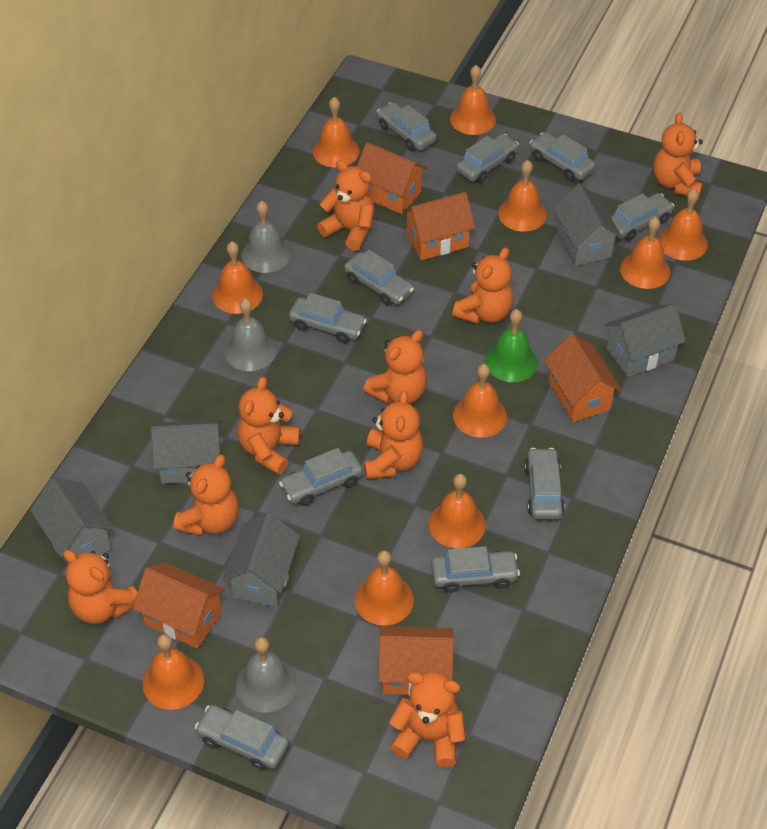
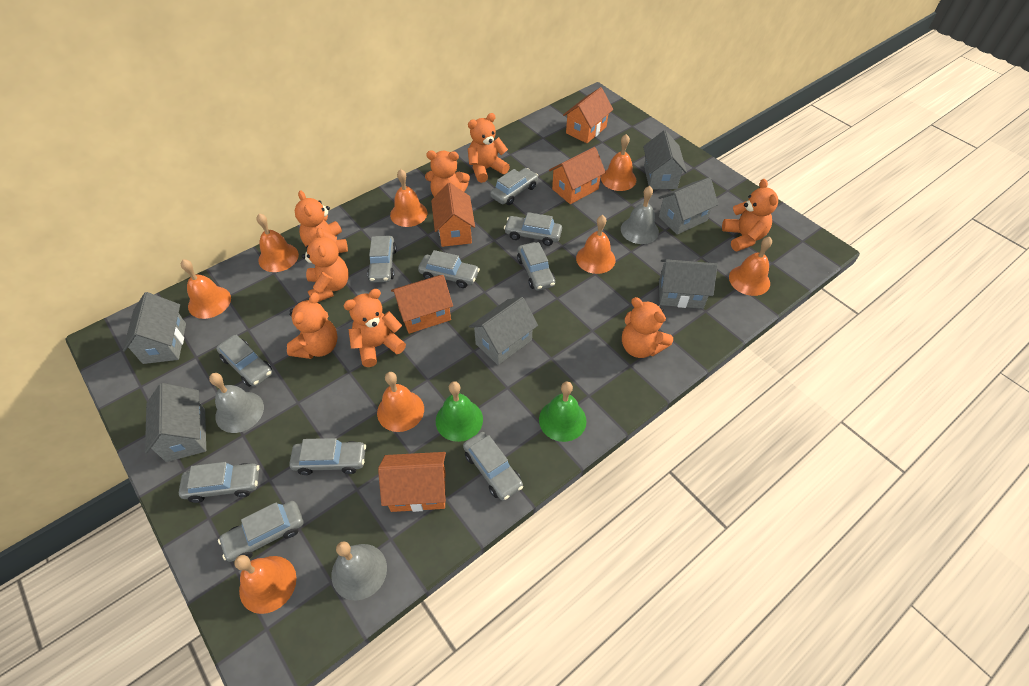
green bell: [485,309,538,382] = 1 -> [436,381,483,442] [539,381,586,442] = 2
grey house: [30,478,114,566] [151,420,221,484] [223,512,300,607] [553,184,622,266] [605,304,686,377] = 5 -> [123,292,186,364] [145,383,206,462] [469,297,538,365] [643,130,687,189] [658,177,718,235] [659,259,718,309] = 6
orange bell: [143,634,204,710] [212,241,263,314] [313,97,359,167] [355,550,414,626] [429,474,486,548] [450,65,496,135] [453,364,507,438] [498,160,547,232] [620,217,670,289] [658,189,708,261] = 10 -> [181,259,231,319] [234,555,297,614] [256,213,299,272] [377,372,424,432] [390,169,427,227] [576,215,616,274] [601,134,636,191] [729,237,772,296] = 8
orange teddy bear: [63,550,138,624] [173,455,239,536] [237,377,300,475] [317,160,374,251] [363,330,427,404] [364,390,423,479] [389,672,466,767] [452,248,513,324] [653,113,703,196] = 9 -> [287,292,338,359] [295,190,348,253] [302,228,349,302] [343,289,406,367] [425,150,470,197] [468,113,510,183] [622,297,673,358] [722,179,778,251] = 8

